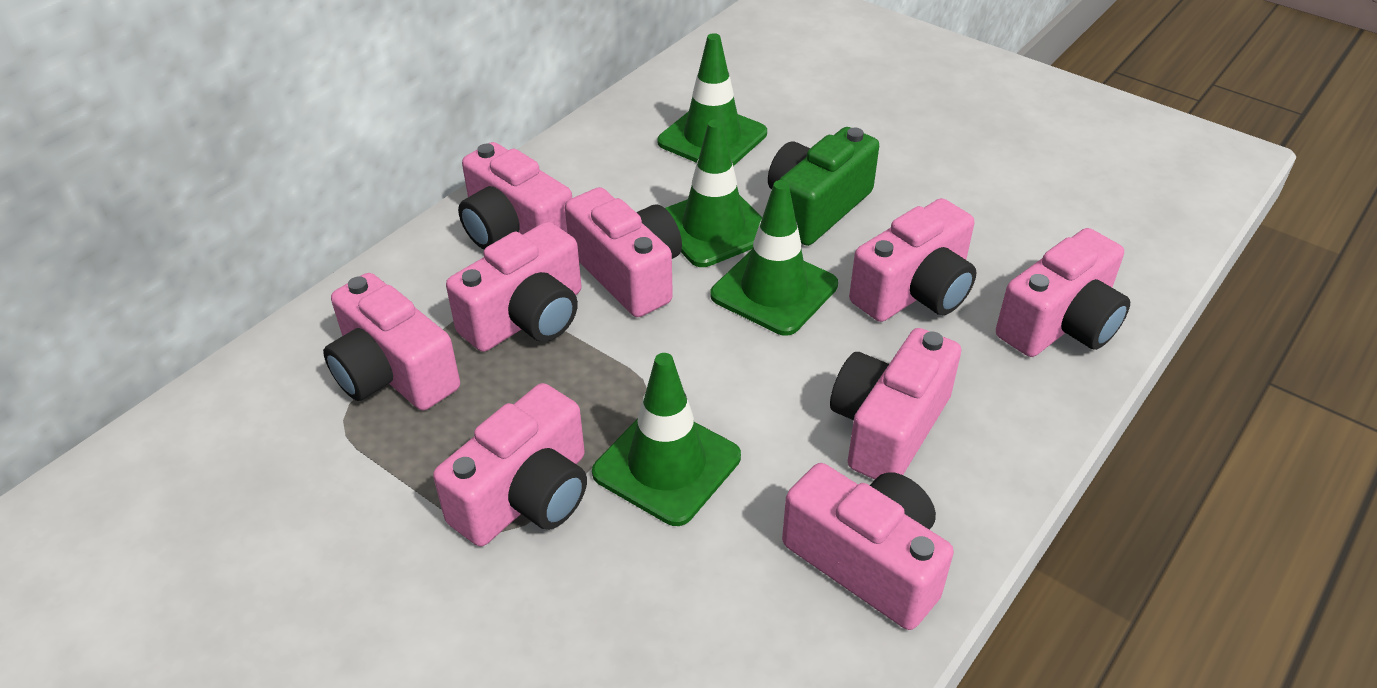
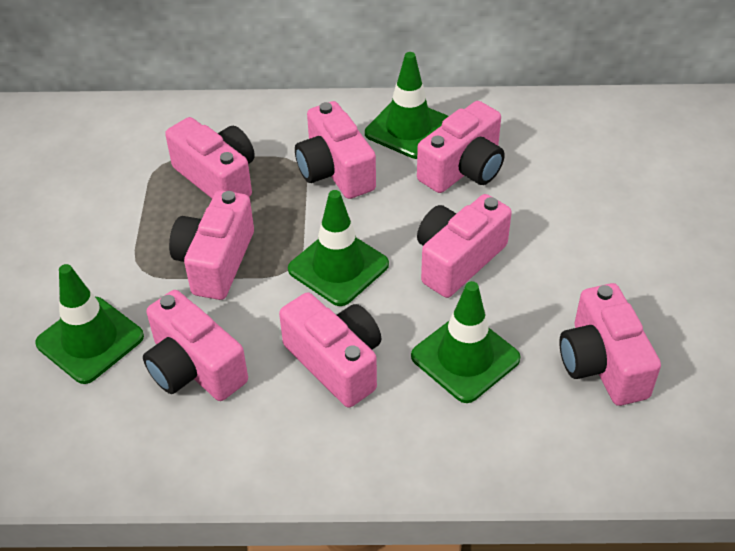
green camera: [768,127,879,246] = 1 -> none = 0
pink camera: [323,273,460,411] [433,383,587,546] [446,222,581,352] [458,142,572,249] [565,187,682,317] [782,463,954,630] [830,328,961,480] [849,198,976,322] [996,228,1130,357] = 9 -> [143,290,248,401] [165,117,255,198] [169,190,254,300] [279,292,381,408] [295,101,376,199] [417,101,505,193] [417,194,512,298] [559,283,661,406] = 8

